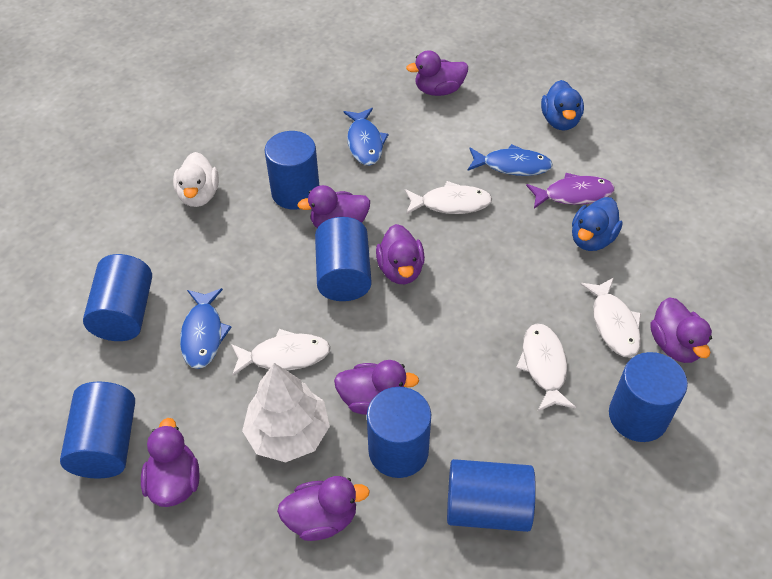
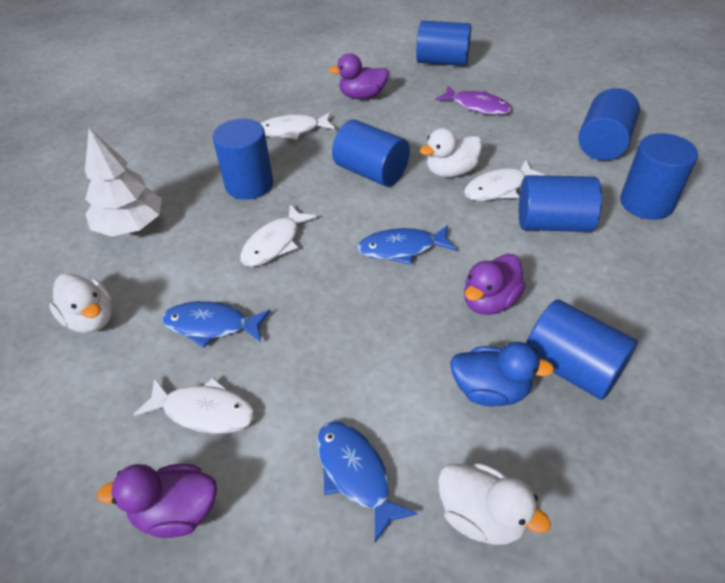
blue duck: [541,80,584,131] [572,197,622,251] = 2 -> [450,342,554,406] = 1
purple duck: [141,418,200,507] [277,476,370,541] [297,185,370,228] [334,360,419,415] [376,224,425,284] [406,50,468,96] [650,297,712,363] = 7 -> [97,464,217,538] [329,53,389,100] [464,254,526,315] = 3
white duck: [173,152,219,207] = 1 -> [49,273,112,333] [420,128,482,177] [438,463,551,545] = 3

